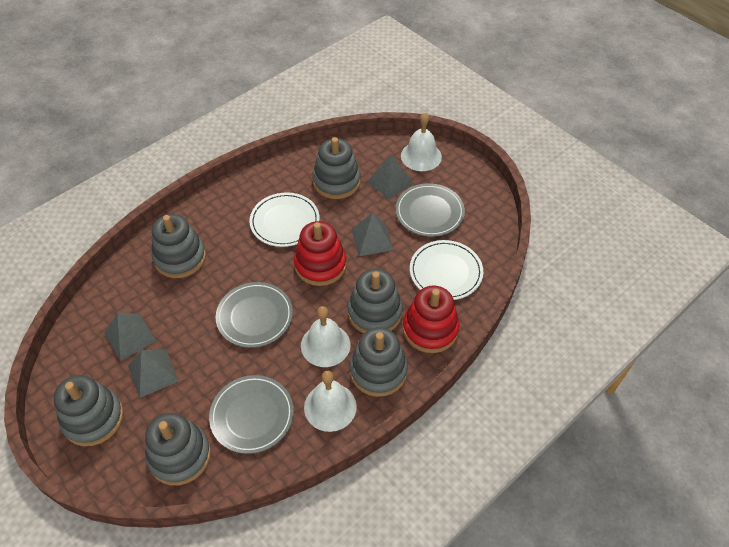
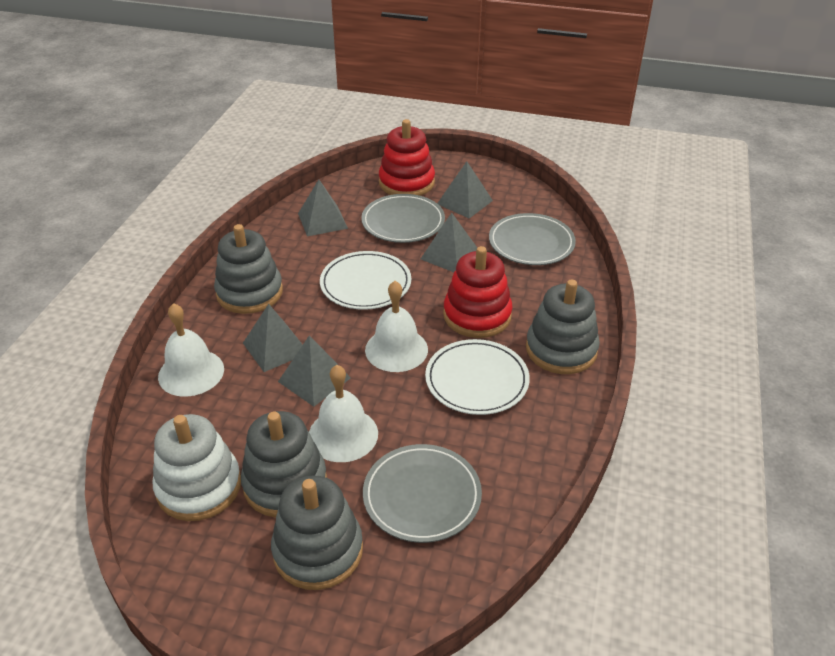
grey pyramid: [104,312,156,361] [128,350,179,398] [351,213,394,256] [367,154,413,200] = 4 -> [243,304,303,372] [278,335,351,407] [298,180,348,236] [421,213,477,272] [437,161,493,218] = 5
grey stacking toy: [54,375,124,446] [145,413,211,486] [152,214,206,278] [312,137,361,199] [348,269,403,333] [350,327,408,397] = 6 -> [214,224,283,314] [241,411,327,518] [271,475,363,590] [526,280,600,374] = 4
white stacking toy: none = 0 -> [153,414,241,521] = 1

